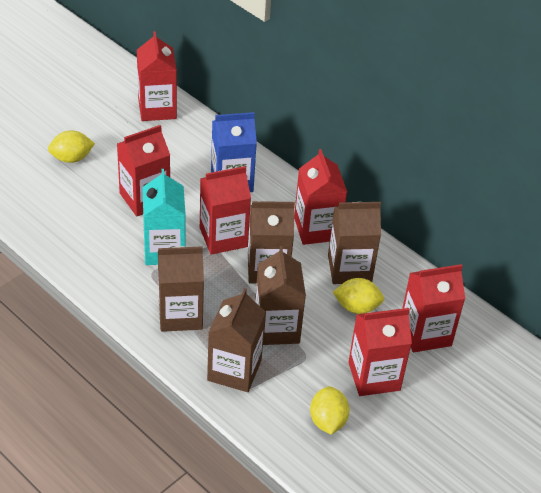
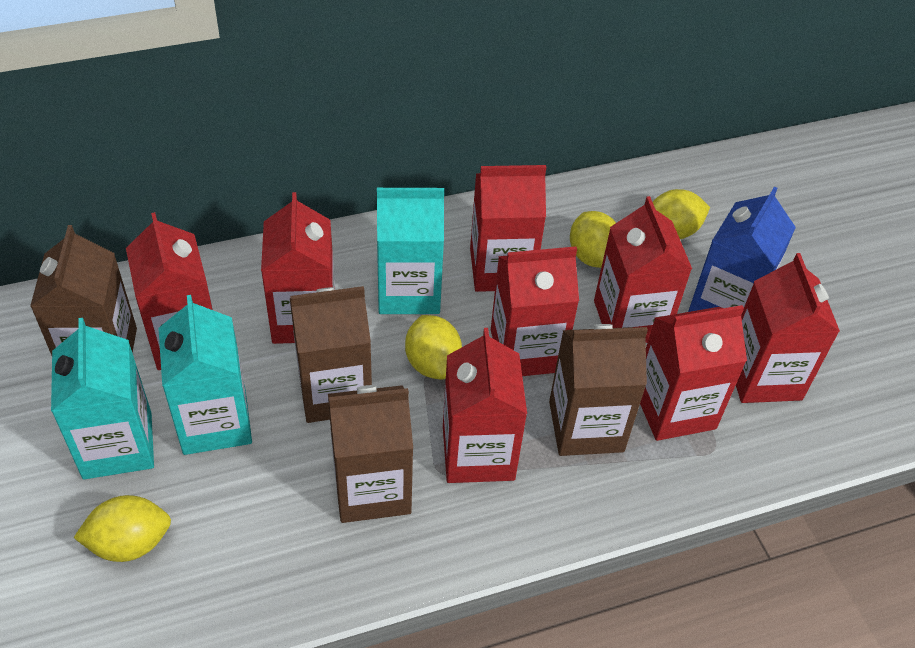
brown carton: [158,246,204,332] [207,288,266,392] [248,201,295,283] [255,246,306,345] [328,202,381,284] = 5 -> [30,225,137,355] [290,286,372,423] [328,385,413,523] [549,324,648,456] = 4
red carton: [117,125,170,216] [137,31,177,121] [200,166,251,255] [294,149,347,245] [348,308,412,396] [402,264,465,353] = 6 -> [126,212,213,370] [261,192,335,344] [443,328,527,483] [470,165,546,292] [491,246,579,376] [594,196,692,343] [640,305,747,441] [736,253,840,403] = 8
turquoise carton: [142,169,186,265] = 1 -> [51,318,154,479] [158,295,252,455] [377,188,444,314] = 3
yellow lemon: [48,130,95,163] [310,386,350,435] [332,278,384,314] = 3 -> [74,495,171,562] [405,315,462,380] [570,211,616,268] [653,189,710,239] = 4

